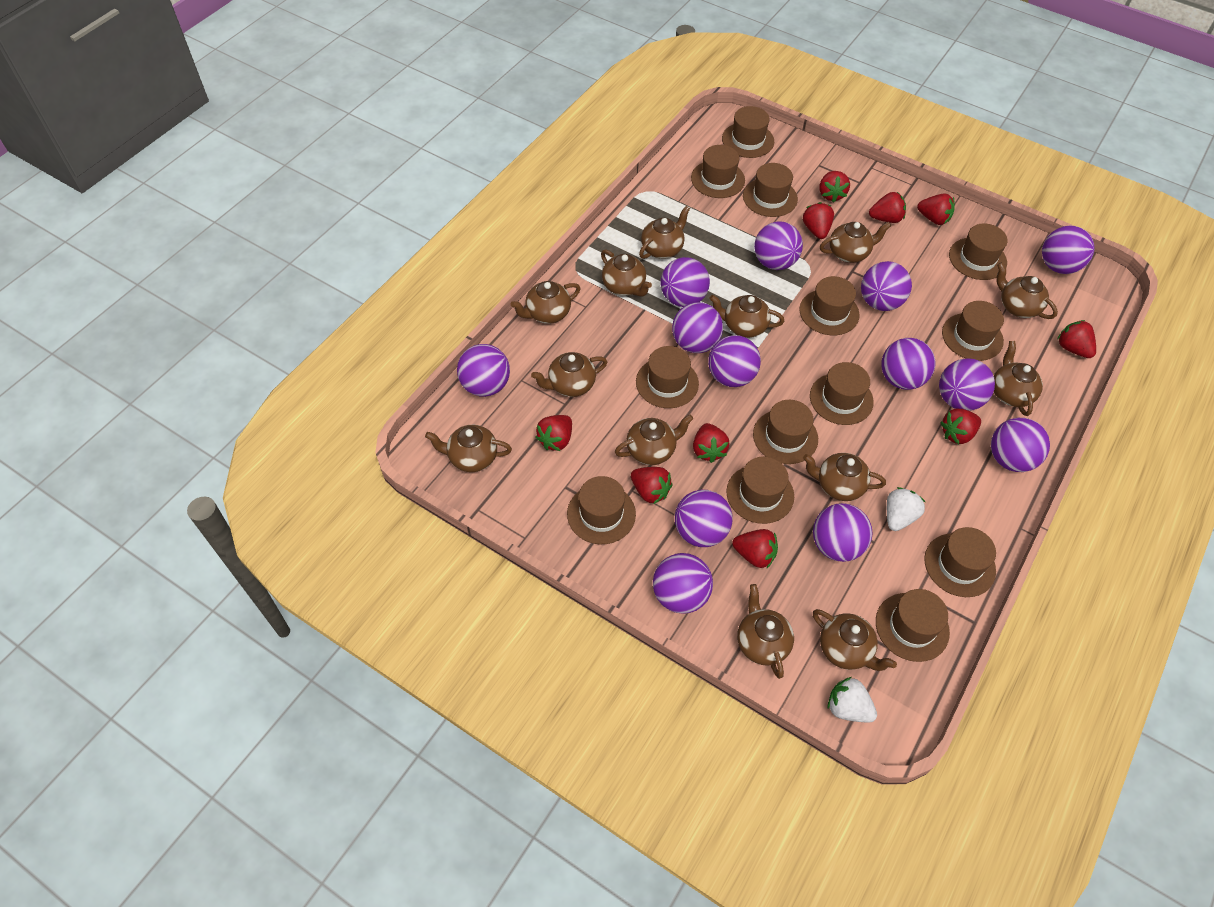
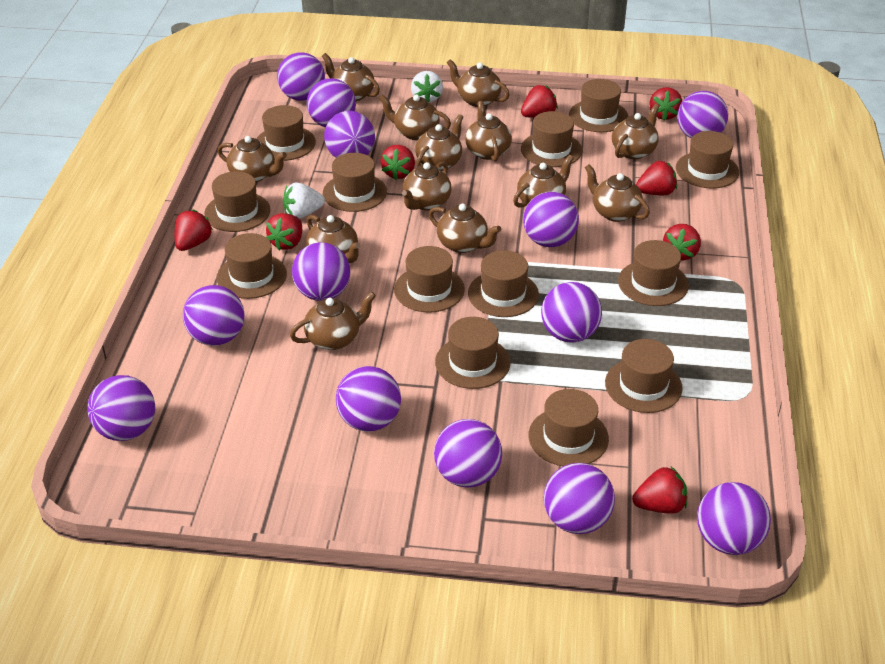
red strawberry: [536,415,572,451] [631,467,672,504] [693,423,730,463] [732,529,778,568] [803,202,834,239] [819,171,850,202] [869,192,906,223] [917,193,955,225] [940,408,981,444] [1057,320,1096,358] = 10 -> [175,210,213,251] [266,213,302,250] [380,145,415,180] [521,85,558,118] [632,467,687,514] [636,161,677,195] [649,87,682,121] [663,224,701,260] = 8

